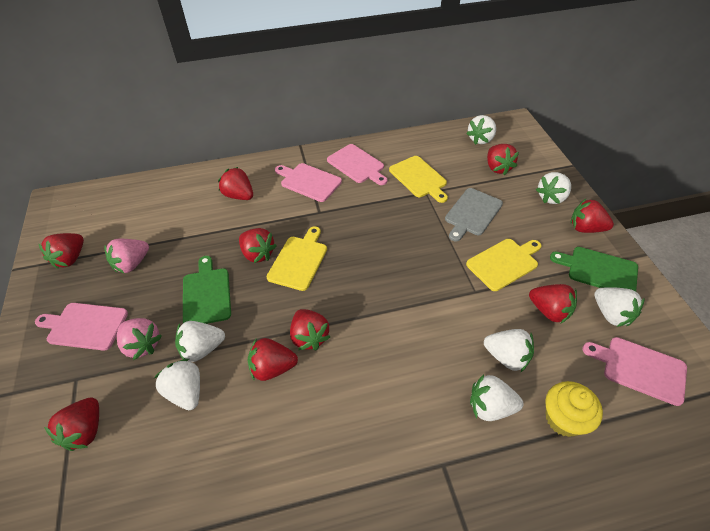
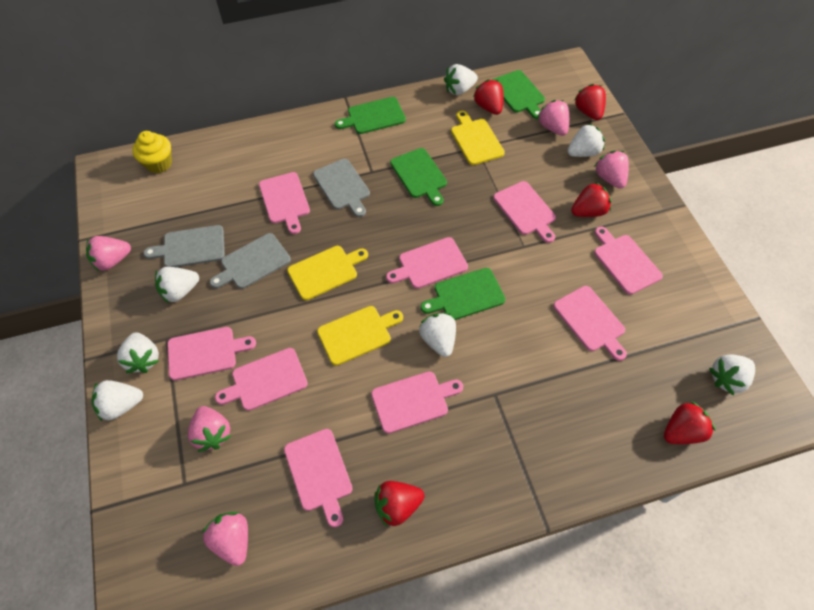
green cutting board: [183,256,231,324] [550,247,638,292] = 2 -> [335,97,406,134] [390,148,447,206] [421,268,505,320] [492,70,545,119] = 4
grey cutting board: [445,188,503,241] = 1 -> [144,225,225,267] [210,233,291,289] [313,159,370,217] = 3
pink cutting board: [35,303,128,351] [275,163,342,202] [327,144,387,185] [583,337,687,406] = 4 -> [167,327,256,380] [215,348,308,411] [259,172,310,234] [284,429,353,527] [371,371,463,434] [386,237,468,289] [493,181,556,243] [553,286,627,361] [594,226,663,295] = 9
pink strawberry: [104,239,149,274] [117,318,162,360] = 2 -> [86,236,131,271] [188,406,232,452] [202,512,248,566] [537,100,569,136] [594,151,629,189] = 5
red strawberry: [39,233,84,269] [44,398,99,451] [218,167,253,200] [239,228,277,263] [248,338,298,381] [290,309,330,350] [487,144,519,175] [529,284,577,323] [570,199,614,233] = 9 -> [374,481,425,527] [473,79,503,115] [571,182,611,217] [574,84,606,120] [664,401,715,444] = 5

